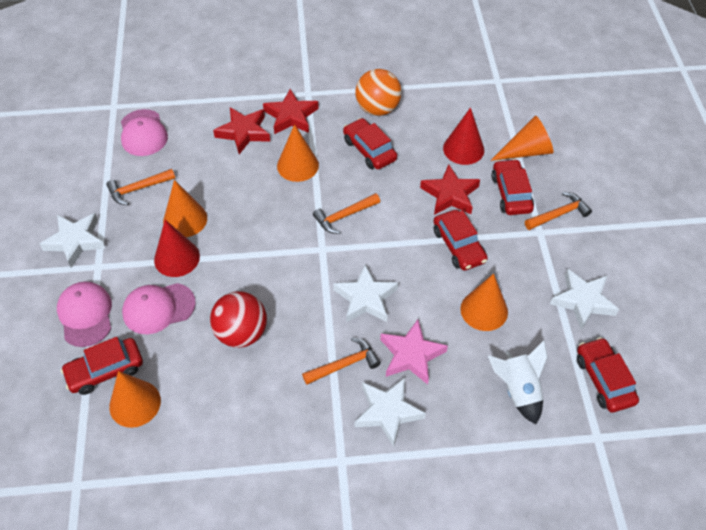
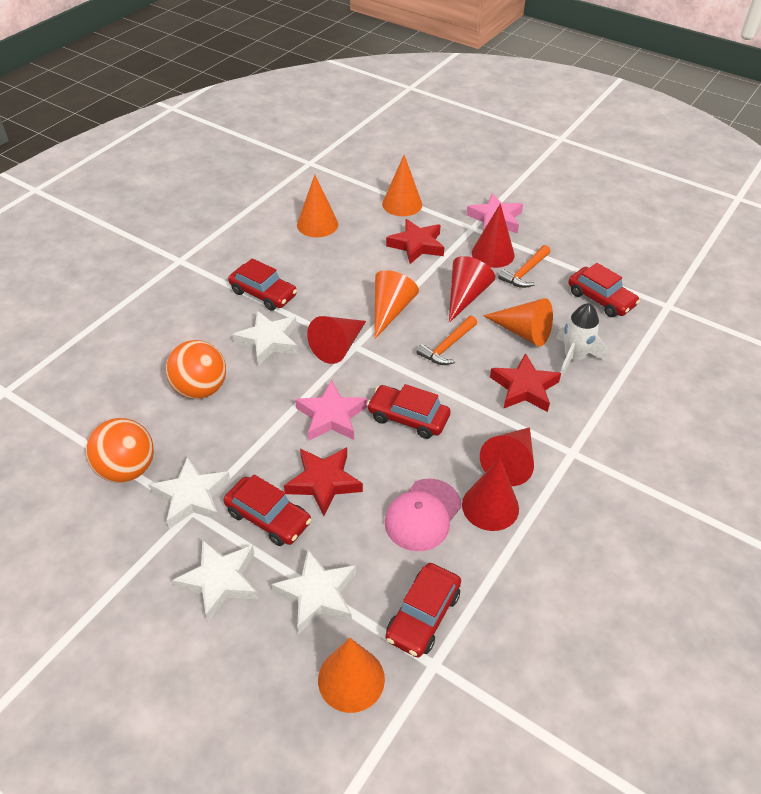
orange ball: [355,69,401,116] = 1 -> [86,418,154,483] [166,340,226,399] = 2
orange hammer: [106,169,175,205] [302,337,381,385] [313,193,380,234] [525,192,592,230] = 4 -> [417,316,477,365] [498,245,550,288] = 2
pink cap: [57,282,112,347] [121,109,168,156] [122,283,196,334] = 3 -> [385,479,461,551] = 1
pink star: [380,319,448,385] = 1 -> [295,380,367,440] [466,193,523,234] = 2
red ball: [210,291,267,348] = 1 -> none = 0
red cone: [154,220,200,277] [443,107,484,165] = 2 -> [307,316,366,364] [449,256,495,323] [462,458,519,531] [472,203,515,268] [480,427,534,486] = 5

